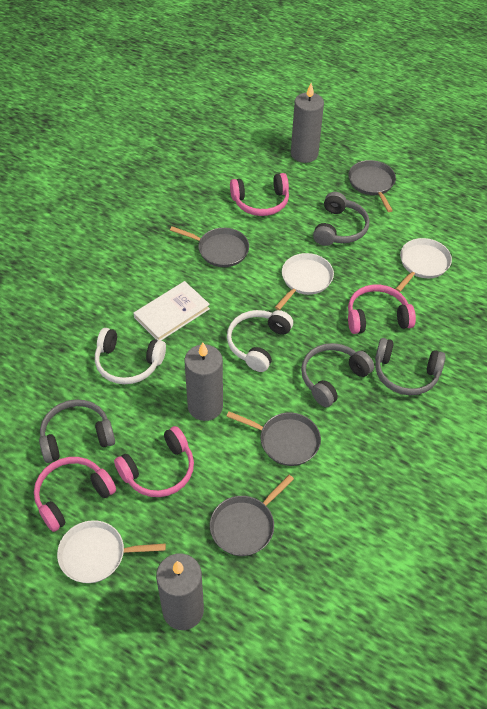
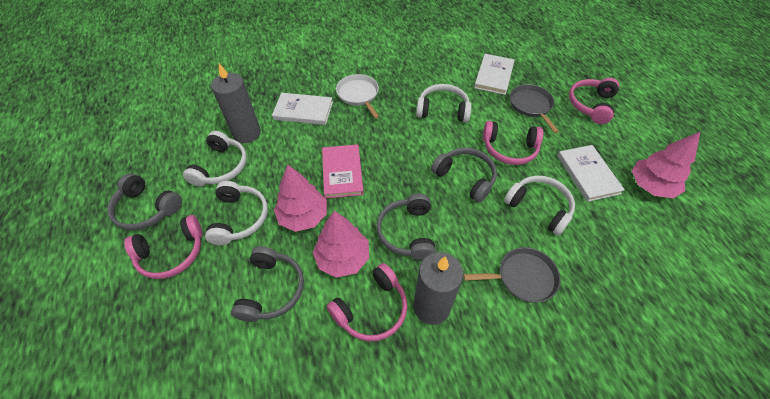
grey candle: [156,554,204,630] [184,342,223,421] [291,83,324,163] = 3 -> [211,63,261,143] [414,252,464,325] = 2
grey pan: [170,226,249,267] [210,475,294,556] [226,411,321,466] [348,160,396,212] = 4 -> [464,247,561,302] [510,84,559,133] = 2
pink book: none = 0 -> [322,144,364,199] = 1
pink tree: none = 0 -> [274,164,327,232] [313,211,369,278] [632,132,700,198] = 3
white book: [133,281,210,341] = 1 -> [272,93,333,125] [474,54,515,95] [558,145,625,202] = 3
white headphones: [95,328,166,384] [227,310,293,372] = 2 -> [183,131,247,187] [205,181,268,245] [416,84,472,122] [504,176,575,236] = 4
white pan: [57,520,166,583] [275,253,334,310] [396,238,452,292] = 3 -> [336,74,379,119] = 1

